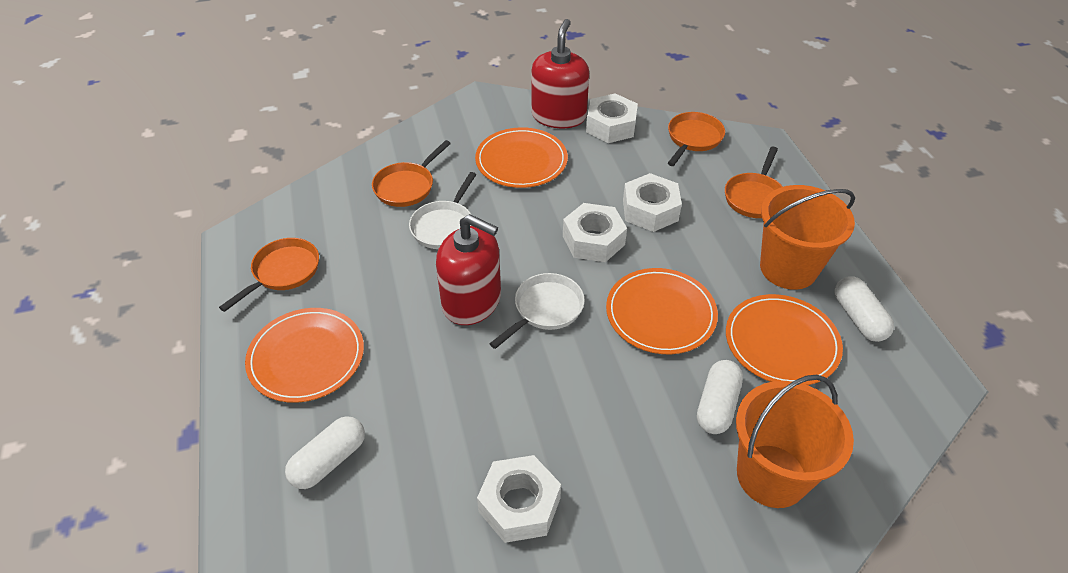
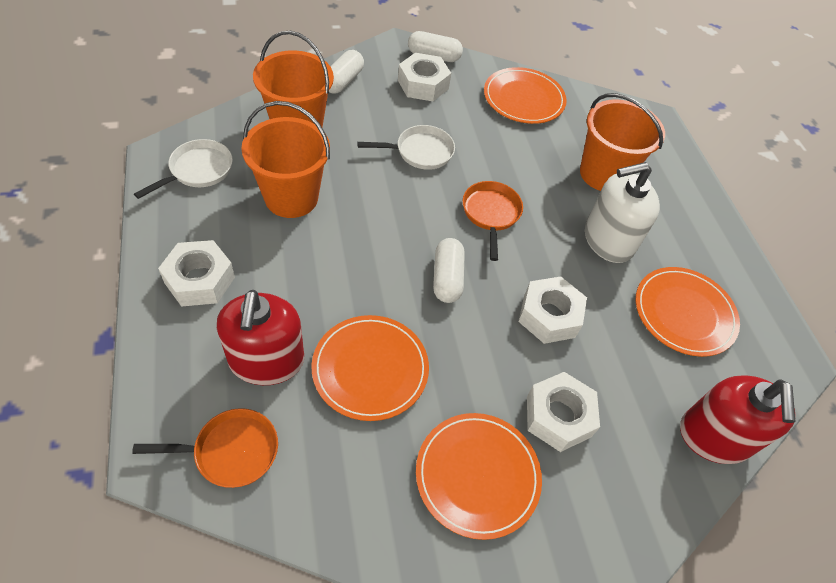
orange bucket: [736,374,854,508] [760,185,855,290] = 2 -> [241,101,330,218] [253,31,334,127] [580,93,665,191] = 3
orange pan: [219,238,319,312] [372,140,451,207] [668,112,725,166] [725,146,783,218] = 4 -> [132,408,278,488] [463,181,523,261] = 2
white soap dispenser: none = 0 -> [585,162,660,263] = 1

